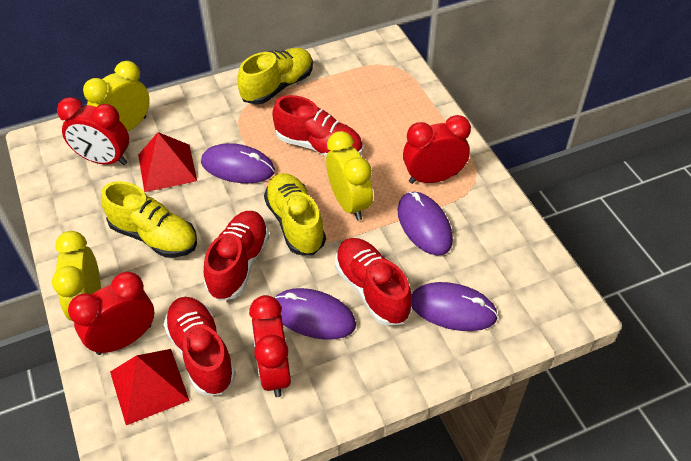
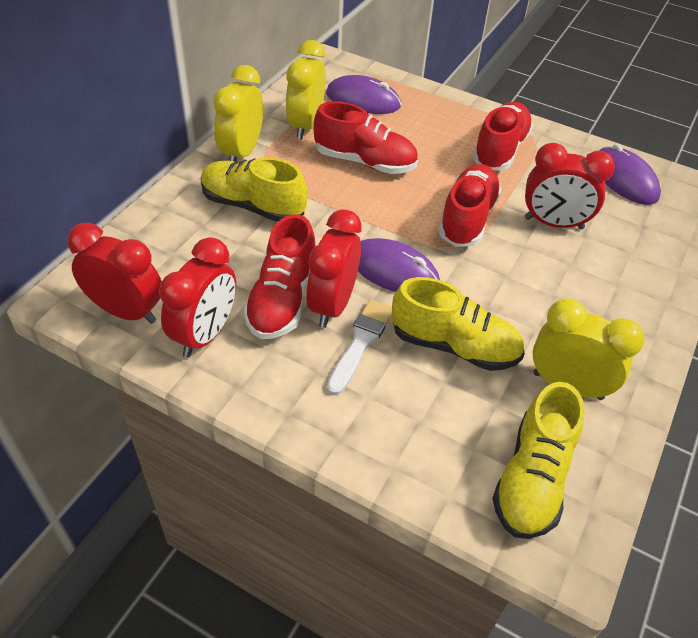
purple mouse: [201,143,275,183] [274,288,356,340] [398,192,453,256] [412,282,498,331] = 4 -> [326,75,401,114] [358,238,440,292] [599,144,661,205] = 3
red pyramid: [110,349,190,425] [138,132,197,192] = 2 -> none = 0
white brush: none = 0 -> [327,299,392,395] = 1

